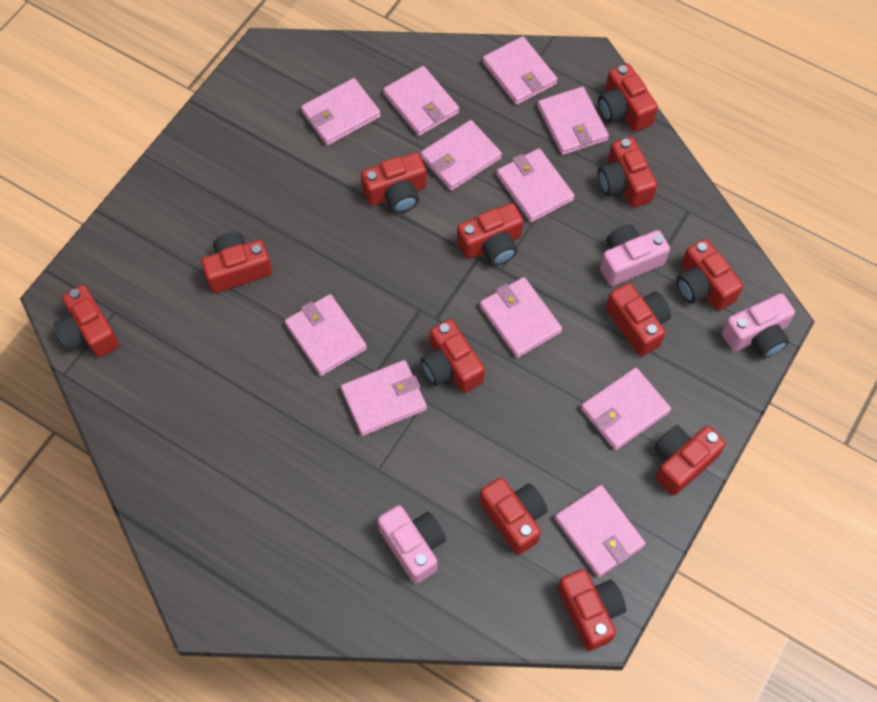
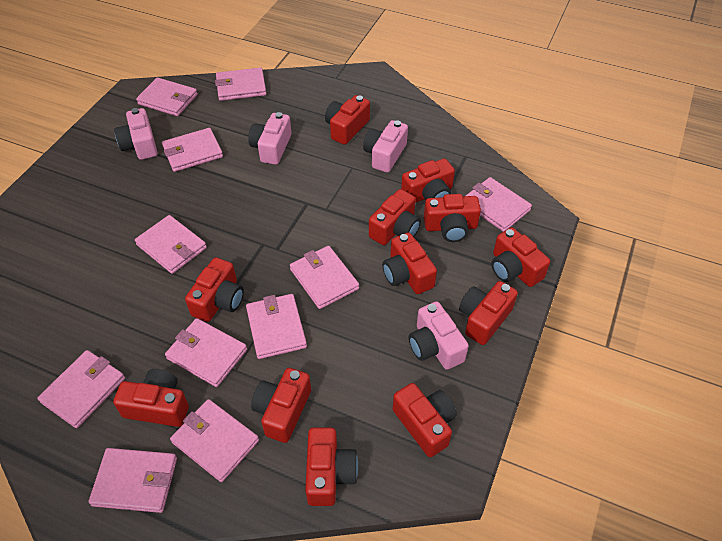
pink camera: [377,505,446,584] [600,224,670,286] [721,293,795,358] = 3 -> [114,108,158,160] [248,112,292,165] [363,120,408,173] [409,302,469,370] = 4

